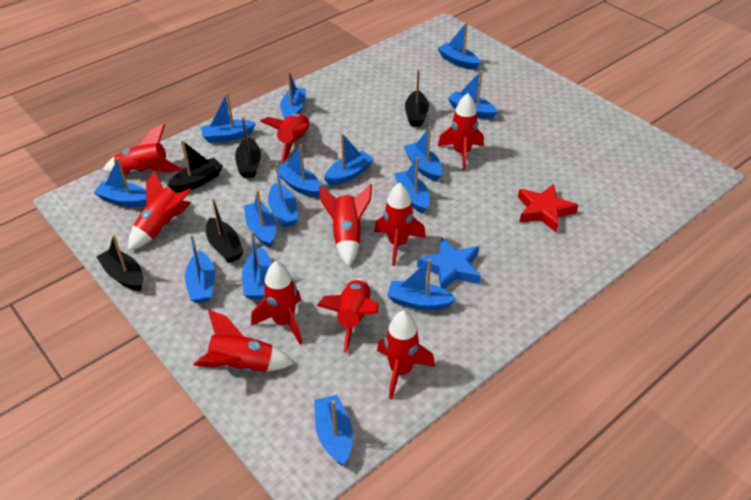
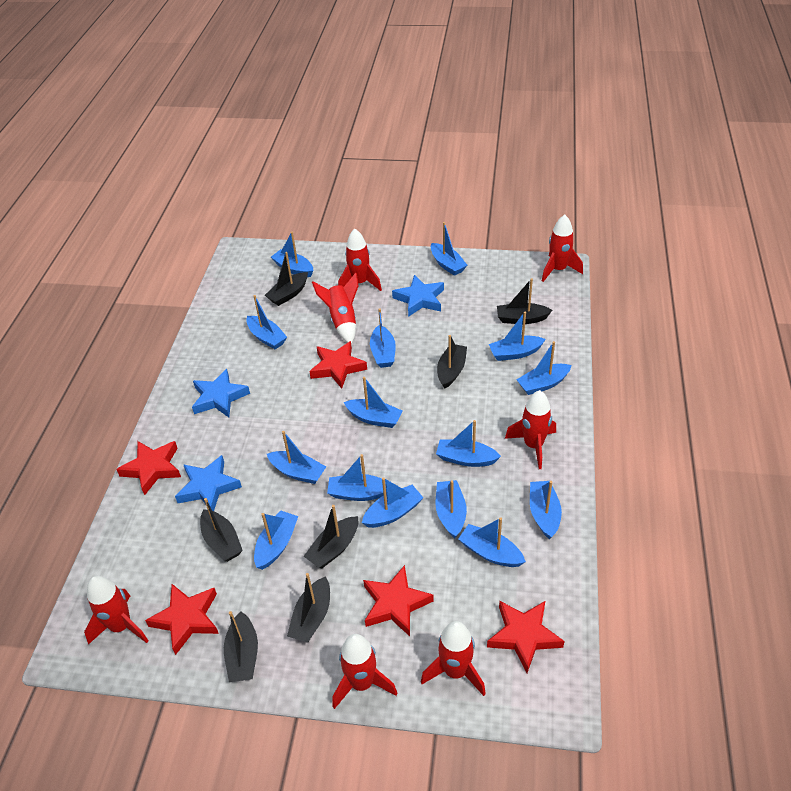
black boat: [97,235,143,291] [167,140,223,192] [206,198,244,263] [235,117,261,178] [405,69,429,127] = 5 -> [200,498,243,562] [224,611,258,682] [265,252,308,306] [287,573,330,643] [304,505,358,568] [437,335,467,389] [497,278,552,324] = 7
blue star: [417,237,481,289] = 1 -> [175,455,242,511] [192,369,250,417] [392,275,444,317] = 3
red rocket: [103,124,182,175] [128,171,192,251] [193,310,294,372] [251,261,302,344] [261,113,309,163] [317,278,378,353] [319,184,372,267] [374,183,426,266] [377,311,435,399] [438,93,484,171] = 10 -> [84,576,149,645] [312,273,358,344] [332,634,397,709] [338,229,382,291] [421,621,486,696] [505,390,556,469] [542,215,583,282] = 7
red star: [518,184,578,232] = 1 -> [116,441,181,495] [145,584,219,655] [309,341,367,388] [363,565,434,636] [487,601,565,673] = 5

